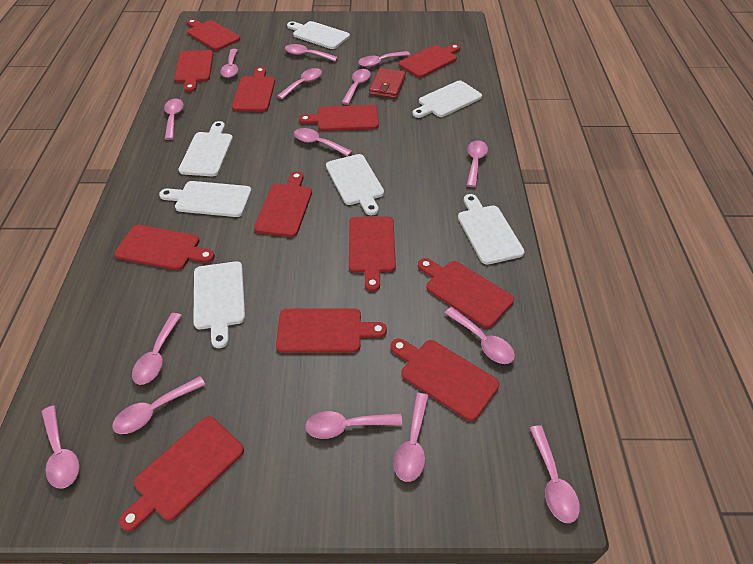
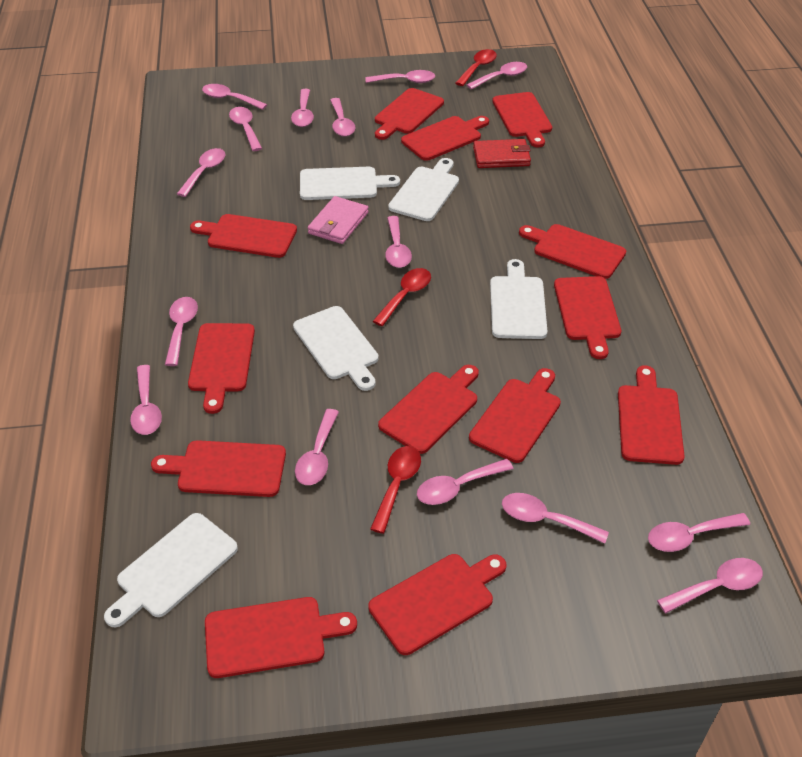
pink wallet: none = 0 -> [308,196,369,244] = 1
red cutting board: [114,225,215,270] [119,416,244,531] [174,50,214,92] [187,19,240,51] [232,67,275,112] [254,171,312,237] [276,308,387,353] [299,105,379,131] [349,216,396,291] [390,338,500,421] [399,44,460,78] [418,258,514,328] = 12 -> [151,440,286,497] [188,323,255,414] [190,214,297,258] [205,597,357,678] [368,554,507,655] [375,88,444,140] [378,365,479,454] [401,116,489,161] [469,368,561,463] [492,92,552,147] [519,224,626,279] [554,276,621,359] [618,365,684,465] = 13
red spoon: none = 0 -> [370,446,421,534] [373,268,431,326] [456,49,497,86] = 3
white cutting board: [159,181,252,217] [179,121,233,176] [193,261,245,348] [287,21,350,49] [326,154,384,215] [412,81,482,118] [458,194,525,265] = 7 -> [104,513,238,628] [293,306,379,391] [300,167,400,200] [388,158,459,221] [490,259,547,339] = 5

